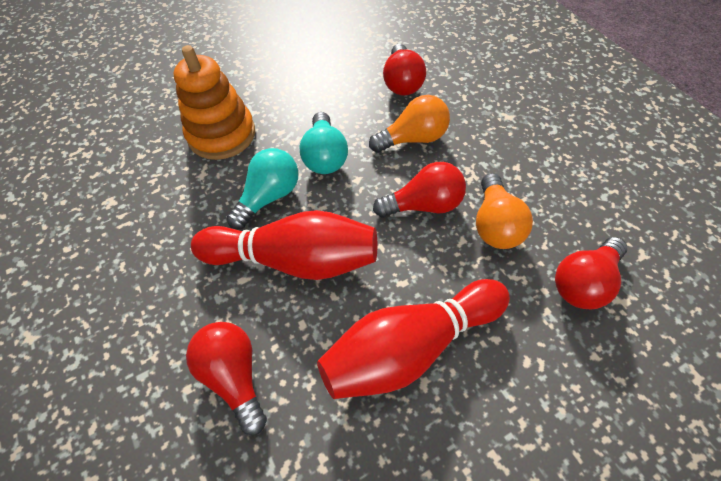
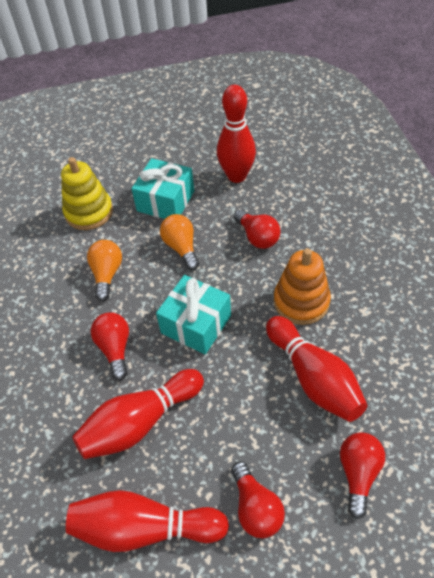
red bowling pin: [191,210,377,280] [317,279,510,399] = 2 -> [66,490,229,552] [72,369,204,459] [217,85,256,183] [266,316,367,422] = 4
turquoise gift: none = 0 -> [132,158,194,219] [156,275,231,355] = 2
turquoise light bulb: [227,148,298,229] [299,112,348,174] = 2 -> none = 0
yellow stacking toy: none = 0 -> [61,157,113,230] = 1

